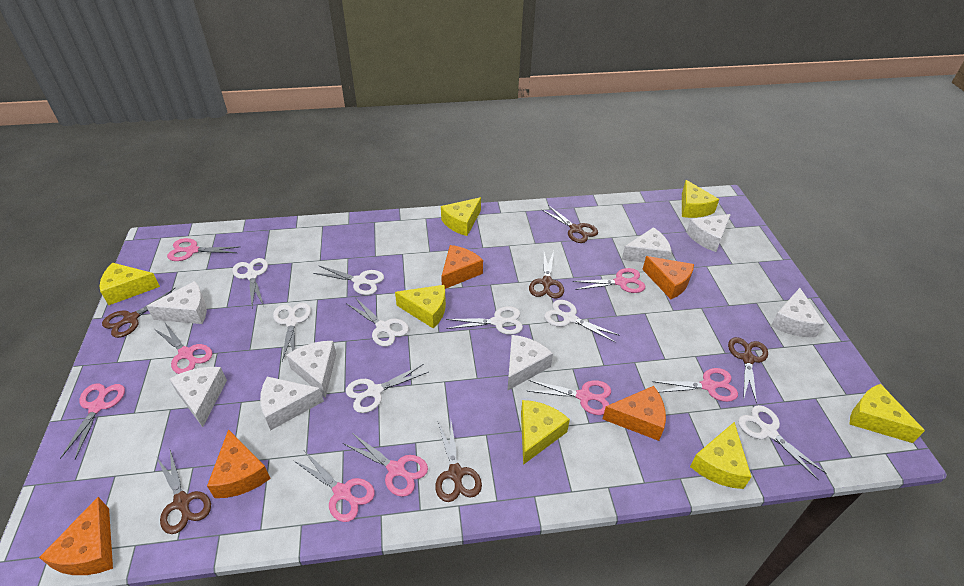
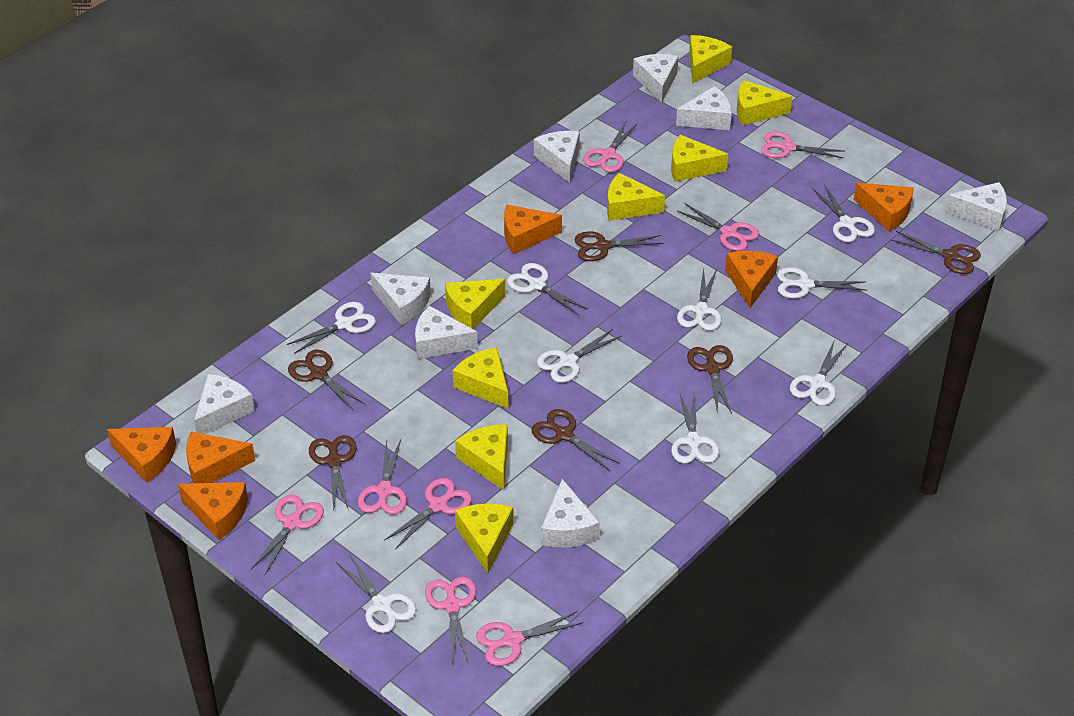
orange cheese: [39,497,113,575] [207,429,271,498] [441,245,483,289] [603,386,666,441] [642,256,694,299] = 5 -> [107,427,176,483] [178,482,248,540] [186,432,255,483] [504,205,562,254] [725,251,778,308] [853,182,914,232] = 6
white scissors: [232,258,268,307] [273,303,311,361] [313,265,384,295] [346,297,409,347] [346,364,428,413] [446,306,523,335] [544,300,620,342] [738,405,826,480] = 8 -> [287,302,376,354] [336,554,416,633] [507,263,588,315] [537,329,621,383] [671,394,719,464] [677,268,722,331] [777,267,867,299] [790,342,848,406] [813,186,875,242] = 9
yellow cheese: [100,263,160,305] [395,285,446,329] [441,197,481,236] [521,400,570,465] [682,180,719,218] [690,422,751,489] [849,384,925,443] = 7 -> [445,279,505,329] [453,347,509,409] [455,424,508,490] [455,503,514,573] [607,173,665,221] [671,135,728,182] [689,35,732,83] [737,80,792,125] = 8

